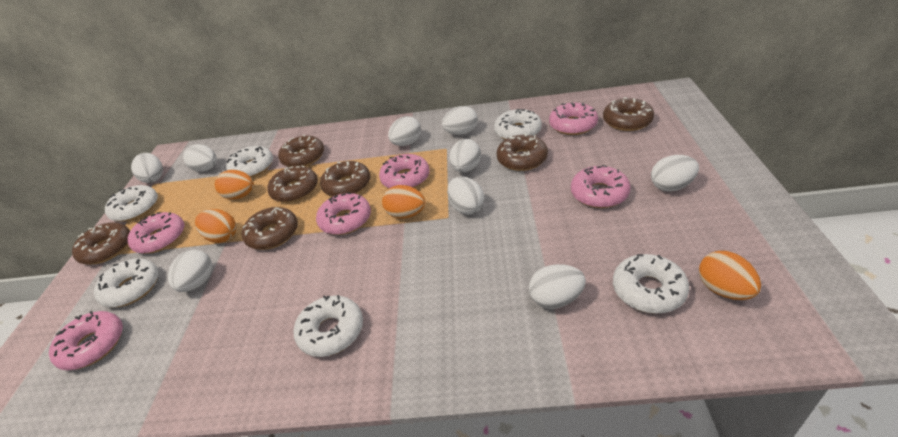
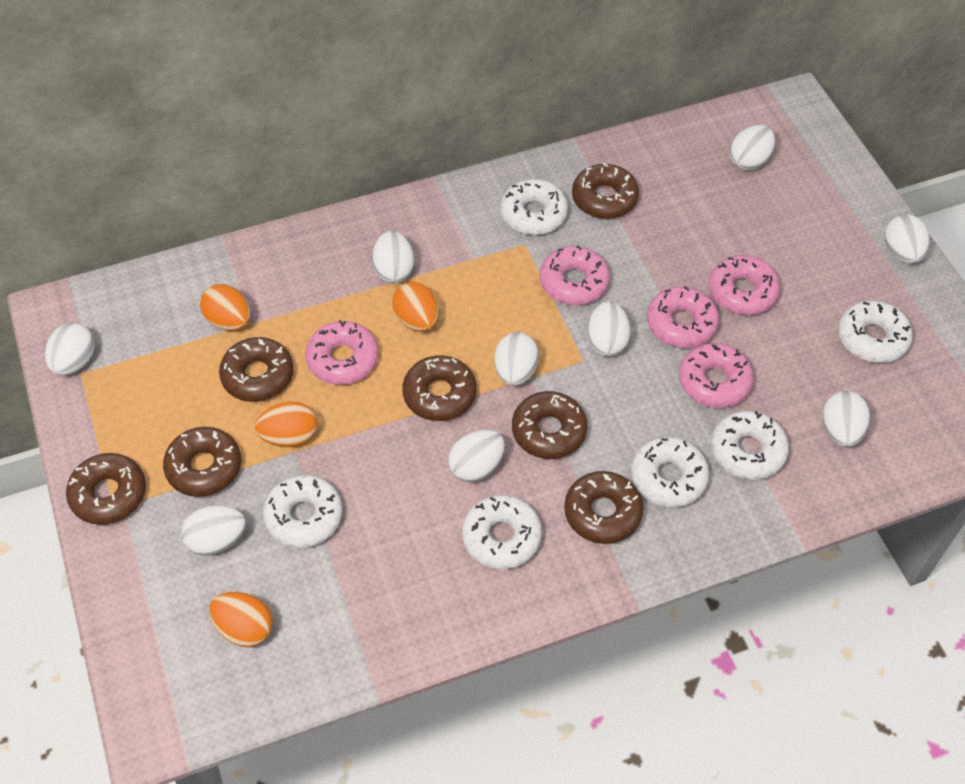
pink donut: [49,311,123,370] [127,212,184,254] [316,192,371,235] [379,154,430,188] [549,103,598,135] [571,165,631,208] = 6 -> [305,320,379,385] [540,246,610,305] [647,286,719,348] [679,343,754,408] [709,255,780,315] = 5

